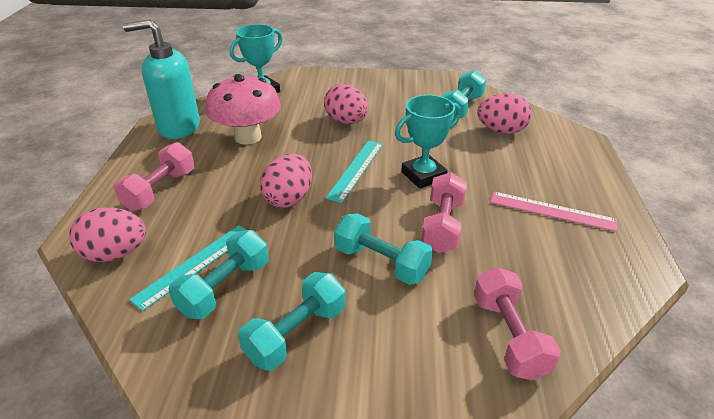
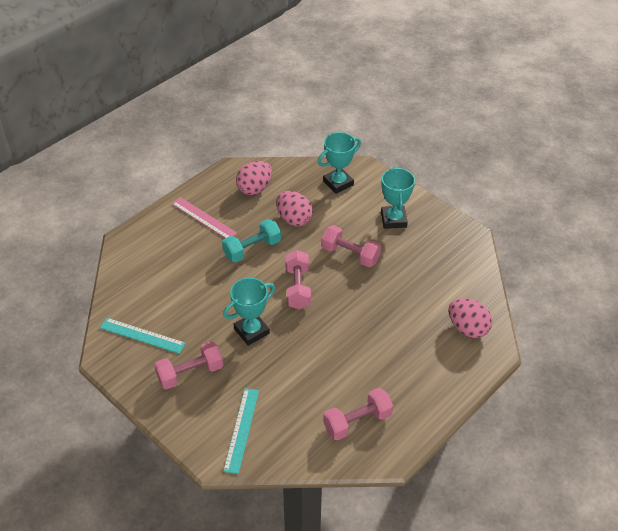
pink dumbbell: [114,142,194,211] [421,172,467,253] [474,267,561,381] = 3 -> [154,341,223,390] [285,250,311,309] [321,225,381,267] [323,388,393,440] = 4
pink egg: [69,208,146,262] [260,153,312,208] [324,84,368,124] [477,93,532,134] = 4 -> [236,161,272,195] [276,191,313,227] [448,298,493,338] = 3
pink mushroom: [206,74,281,145] = 1 -> none = 0
turquoise dumbbell: [168,230,269,319] [238,272,345,371] [334,213,433,285] [442,70,486,119] = 4 -> [222,219,281,262] = 1
turquoise soap dispenser: [123,19,200,139] = 1 -> none = 0
turquoise trophy: [230,24,283,93] [395,95,461,189] = 2 -> [223,277,275,346] [318,132,361,194] [381,167,415,229] = 3

